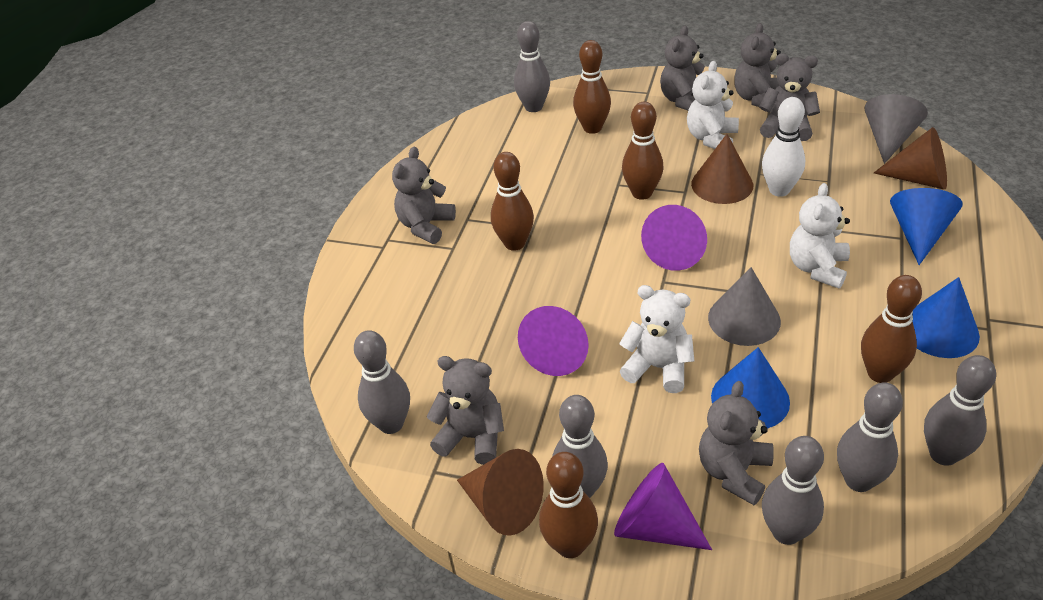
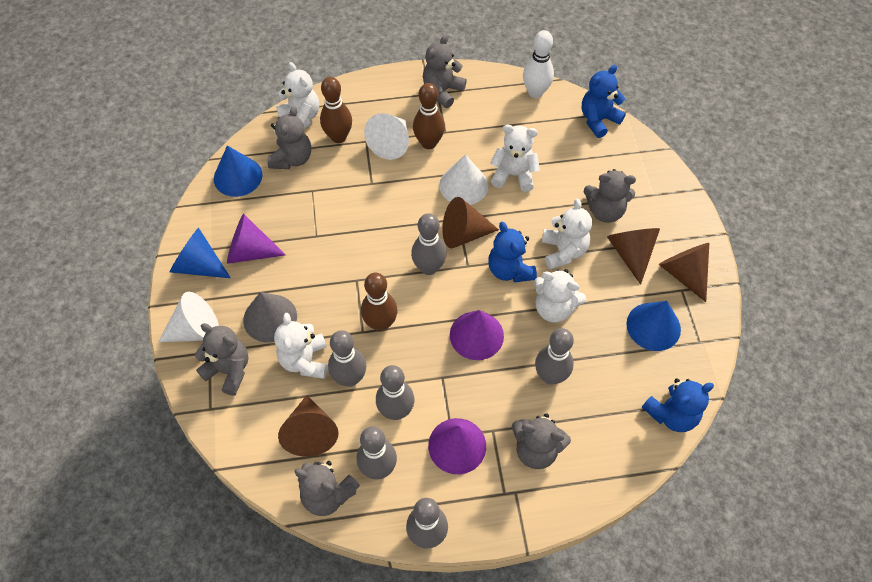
blue teddy bear: none = 0 -> [488,222,537,283] [582,65,626,138] [642,378,714,432] = 3
brown bowling pin: [491,152,534,251] [539,452,598,558] [573,40,611,134] [622,102,664,200] [861,275,922,383] = 5 -> [320,77,352,143] [361,273,398,332] [413,83,445,149] = 3
brown cone: [457,449,544,536] [691,134,753,204] [874,127,947,190] = 3 -> [278,395,339,457] [442,197,499,248] [607,228,660,285] [659,243,709,302] = 4
grey cone: [708,267,781,346] [864,94,928,164] = 2 -> [243,292,297,343] = 1
white cone: none = 0 -> [158,292,219,342] [364,113,409,160] [439,154,488,205] = 3
white teddy bear: [619,285,694,393] [687,61,739,149] [790,183,850,288] = 3 -> [274,313,328,379] [276,62,319,129] [490,125,540,192] [534,269,586,322] [542,199,592,269] = 5

